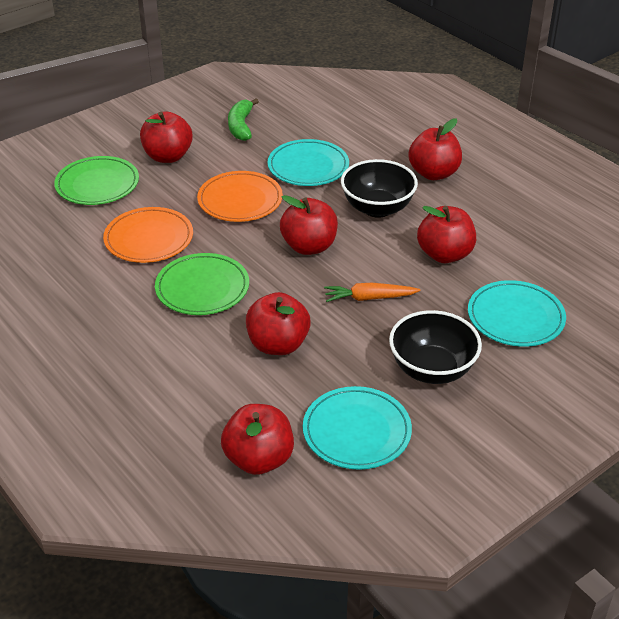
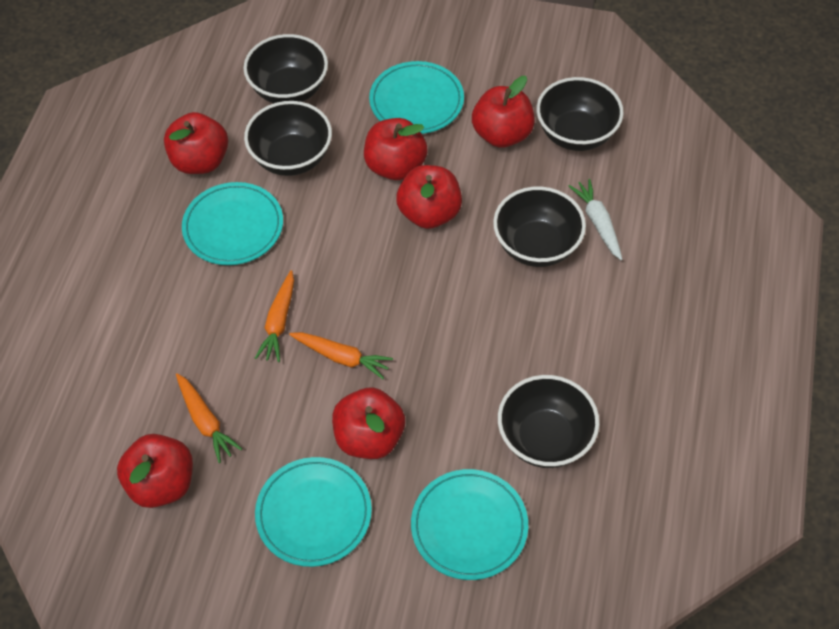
black bowl: [341,159,418,218] [389,310,482,384] = 2 -> [243,34,328,103] [244,101,332,176] [493,186,586,267] [498,375,600,468] [536,77,624,151] = 5
green banana: [228,98,259,141] = 1 -> none = 0
green plate: [54,156,139,205] [155,253,249,315] = 2 -> none = 0
orange carrot: [324,283,421,302] = 1 -> [176,373,242,463] [255,270,294,362] [289,332,393,379] = 3
orange plate: [103,207,193,263] [197,171,283,222] = 2 -> none = 0
turquoise plate: [268,139,349,186] [303,386,412,470] [468,280,566,347] = 3 -> [182,182,283,265] [255,457,372,567] [369,61,464,134] [411,469,528,580] = 4
white carrot: none = 0 -> [569,179,623,260] = 1

